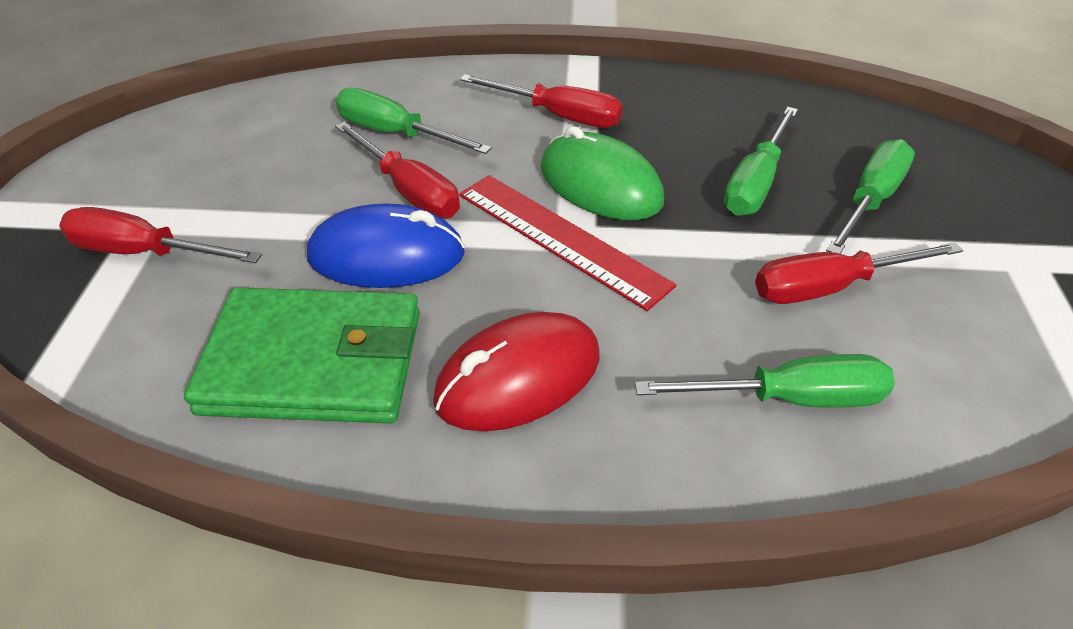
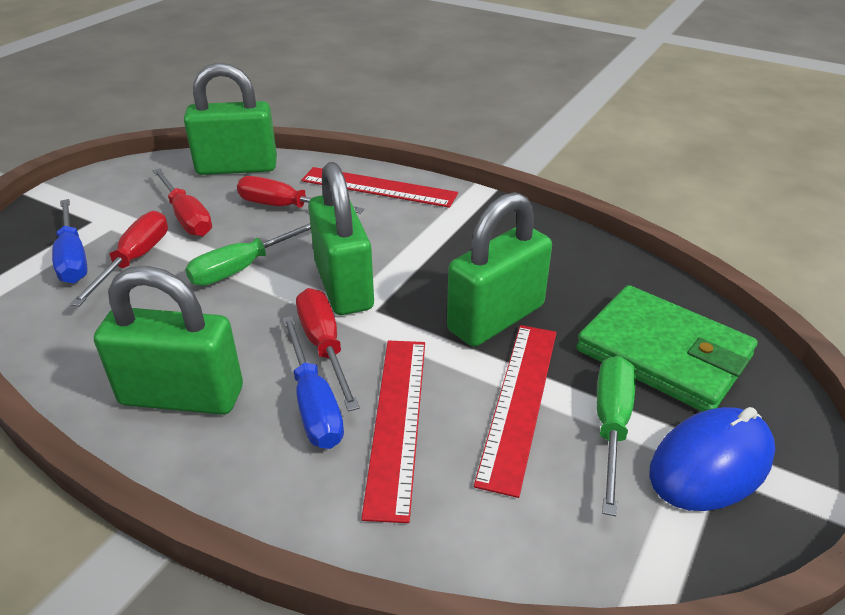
blue screwdriver: none = 0 -> [52,199,88,283] [282,316,344,449] = 2
green mouse: [540,126,664,220] = 1 -> none = 0
green padlock: none = 0 -> [94,266,243,415] [184,63,277,175] [309,162,374,315] [447,192,552,347] = 4
green screwdriver: [336,88,492,154] [635,354,895,408] [724,107,798,216] [826,139,915,254] = 4 -> [185,224,311,286] [597,356,636,516] = 2
red mouse: [433,312,600,431] = 1 -> none = 0
red ruler: [459,175,677,311] = 1 -> [301,167,458,208] [361,341,425,523] [474,325,556,498] = 3

